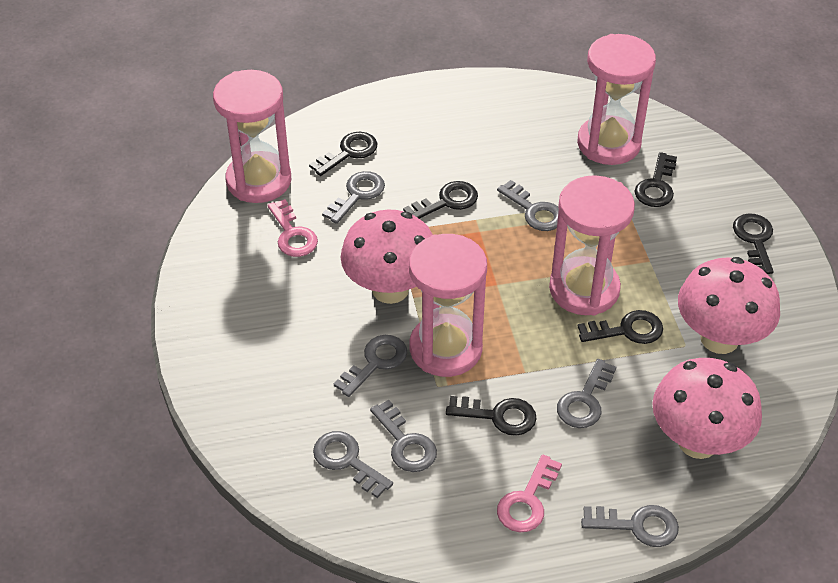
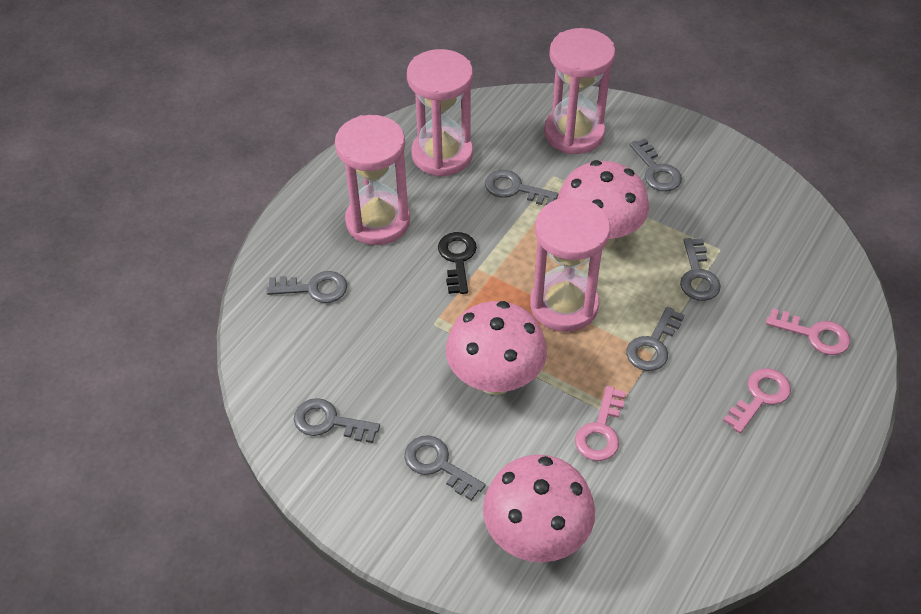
black key: [309,132,378,176] [403,181,478,219] [446,396,537,436] [578,310,663,344] [635,152,677,207] [733,213,774,274] = 6 -> [438,232,477,294] = 1
pink key: [267,199,318,257] [497,454,562,532] = 2 -> [575,386,626,461] [723,368,791,433] [766,308,850,355] = 3

